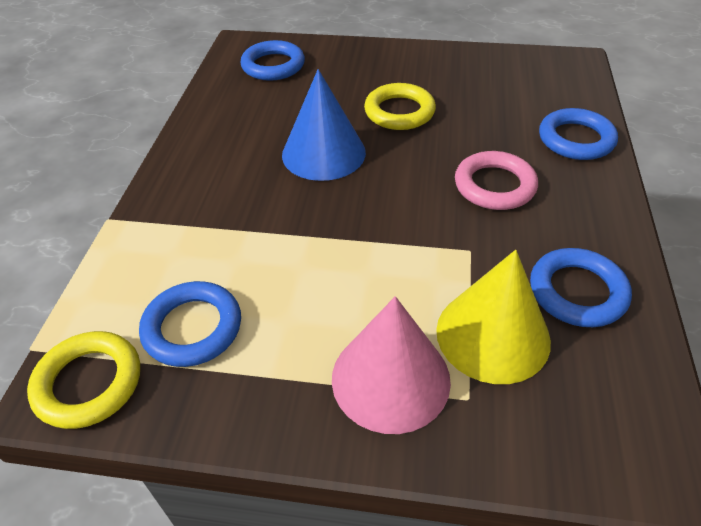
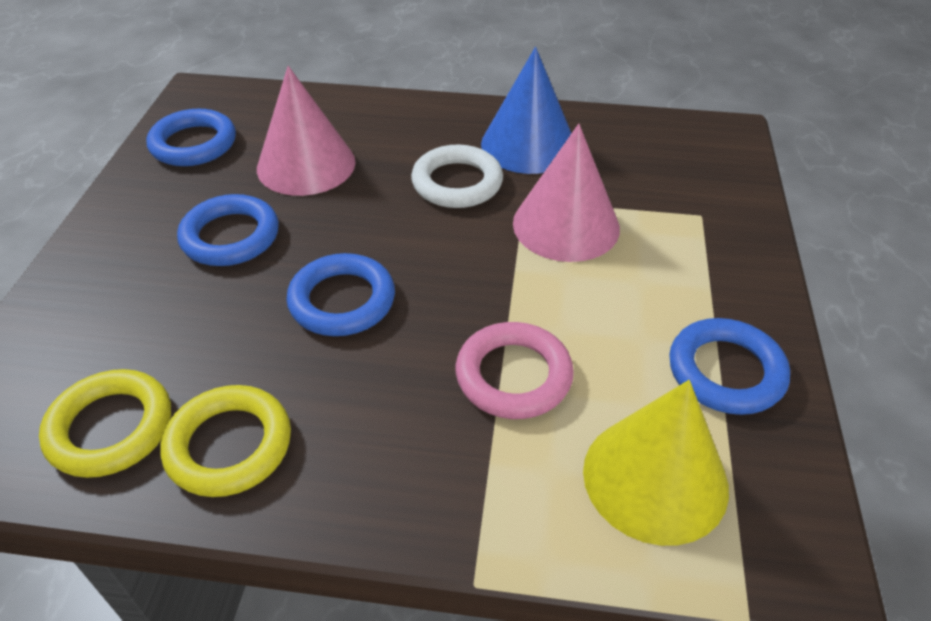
pink cone: [332,296,451,434] = 1 -> [257,66,356,196] [513,124,620,262] = 2
white ring: none = 0 -> [411,144,503,208] = 1

